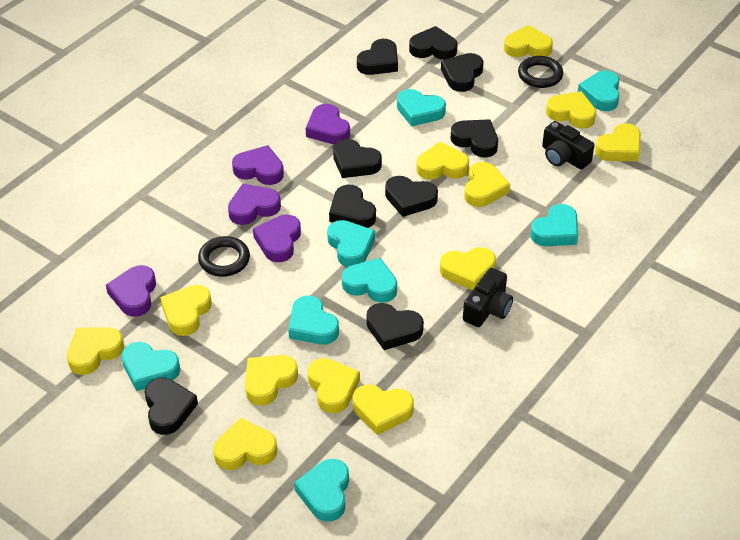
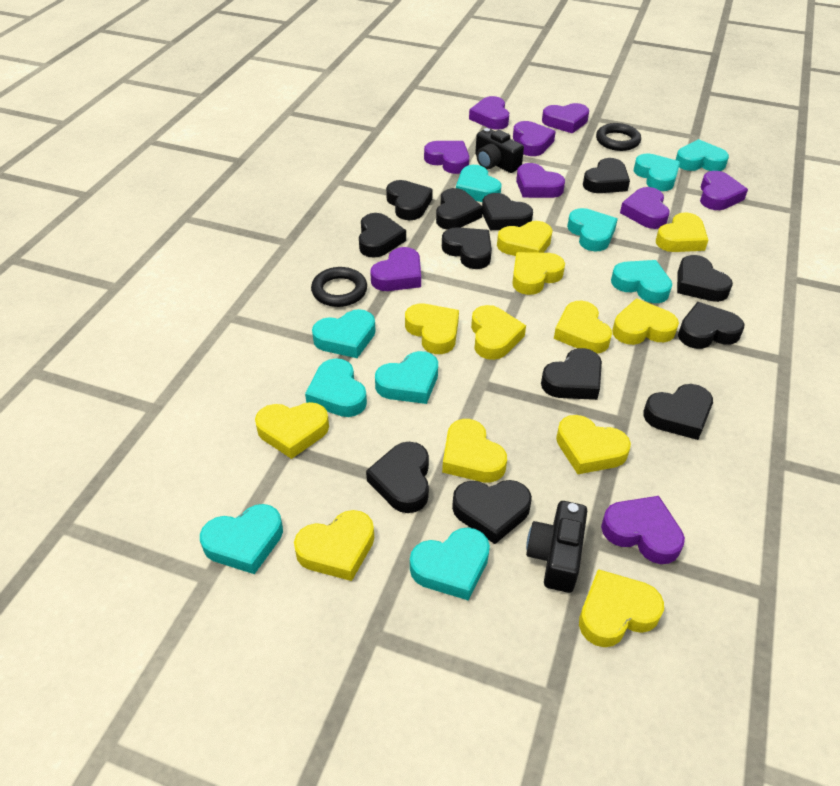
black heart: [145,378,198,435] [329,185,376,228] [333,139,382,178] [357,39,398,75] [366,303,424,350] [385,176,438,217] [409,26,458,60] [441,53,484,92] [450,119,498,157] = 9 -> [359,213,406,258] [366,442,429,513] [386,180,433,220] [436,188,483,230] [442,227,492,269] [452,480,532,544] [482,193,533,230] [541,348,602,400] [583,158,630,193] [643,384,713,440] [677,255,733,302] [678,302,745,349] = 12
purple heart: [106,265,156,317] [228,184,281,225] [232,145,284,185] [253,215,301,262] [306,104,350,144] = 5 -> [370,247,421,291] [424,141,469,174] [469,96,509,130] [513,121,556,156] [516,163,565,198] [542,103,589,133] [601,496,685,564] [620,187,670,229] [700,171,748,210] = 9
turquoise heart: [122,342,180,391] [288,296,339,345] [294,459,349,522] [327,220,375,267] [342,258,397,303] [397,89,446,126] [530,204,578,246] [578,70,620,111] = 8 -> [200,504,283,574] [305,358,367,417] [312,309,376,358] [375,351,438,404] [410,527,490,600] [456,165,502,202] [567,208,618,252] [611,260,672,303] [634,153,680,191] [676,139,729,171] = 10

